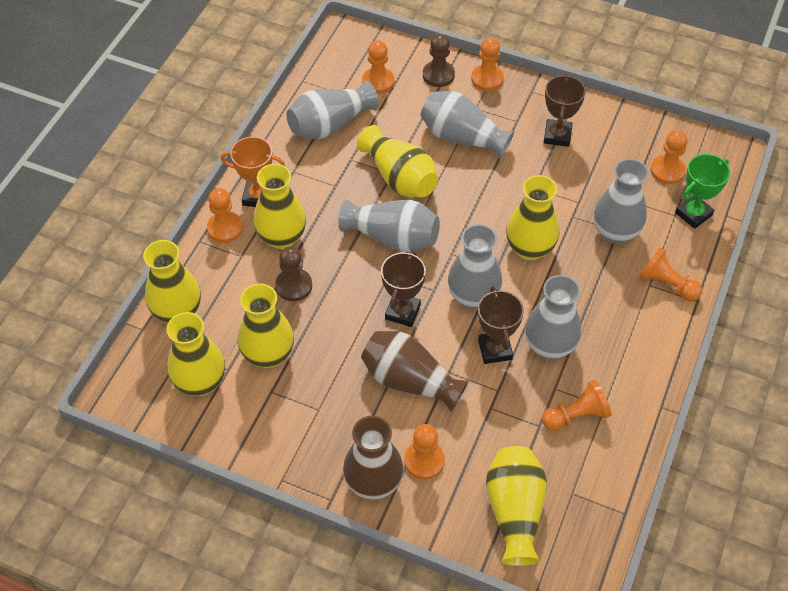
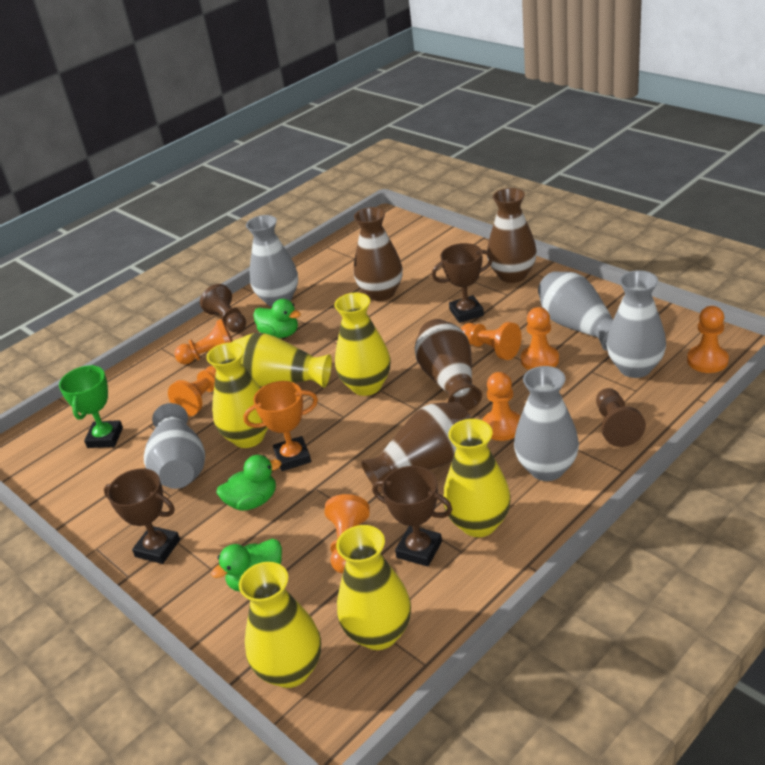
brown vase: [343,416,404,500] [361,331,469,412] = 2 -> [354,207,403,301] [361,402,472,493] [415,319,482,411] [487,188,537,283] = 4
green duck: none = 0 -> [211,539,282,591] [216,455,282,511] [253,299,301,338] = 3
grey vase: [286,81,378,139] [338,200,440,252] [421,91,514,159] [448,224,502,309] [525,275,581,359] [593,159,649,244] = 6 -> [144,403,205,489] [246,215,298,307] [514,366,579,481] [538,271,613,351] [607,270,666,378] = 5
yellow vase: [143,240,201,323] [167,312,225,396] [238,284,294,368] [253,164,306,249] [357,125,438,197] [486,446,547,566] [506,175,559,260] = 7 -> [206,343,268,448] [231,333,332,388] [239,562,321,688] [334,293,391,396] [336,525,411,650] [443,419,511,537] = 6

